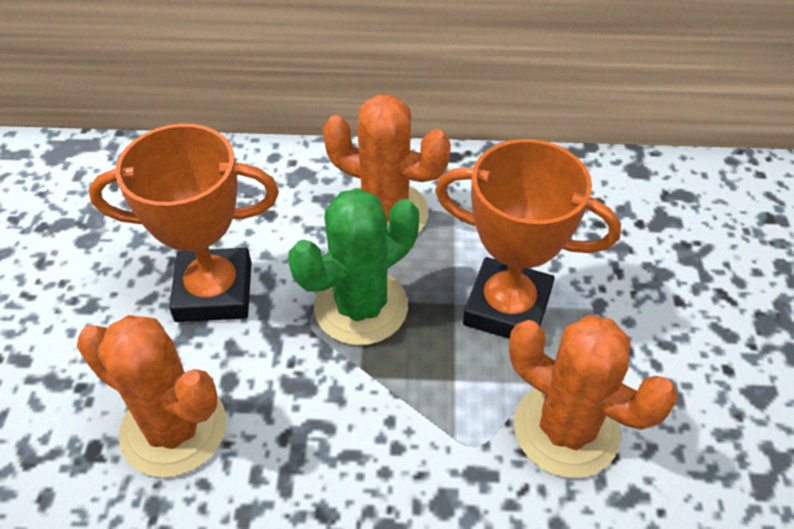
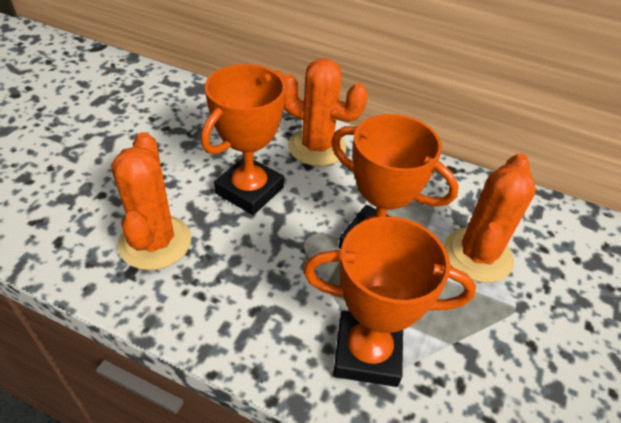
green cactus: [288,188,419,345] = 1 -> none = 0
orange trophy: [89,124,279,322] [435,139,621,339] = 2 -> [201,64,287,215] [303,216,476,387] [331,114,459,249] = 3

